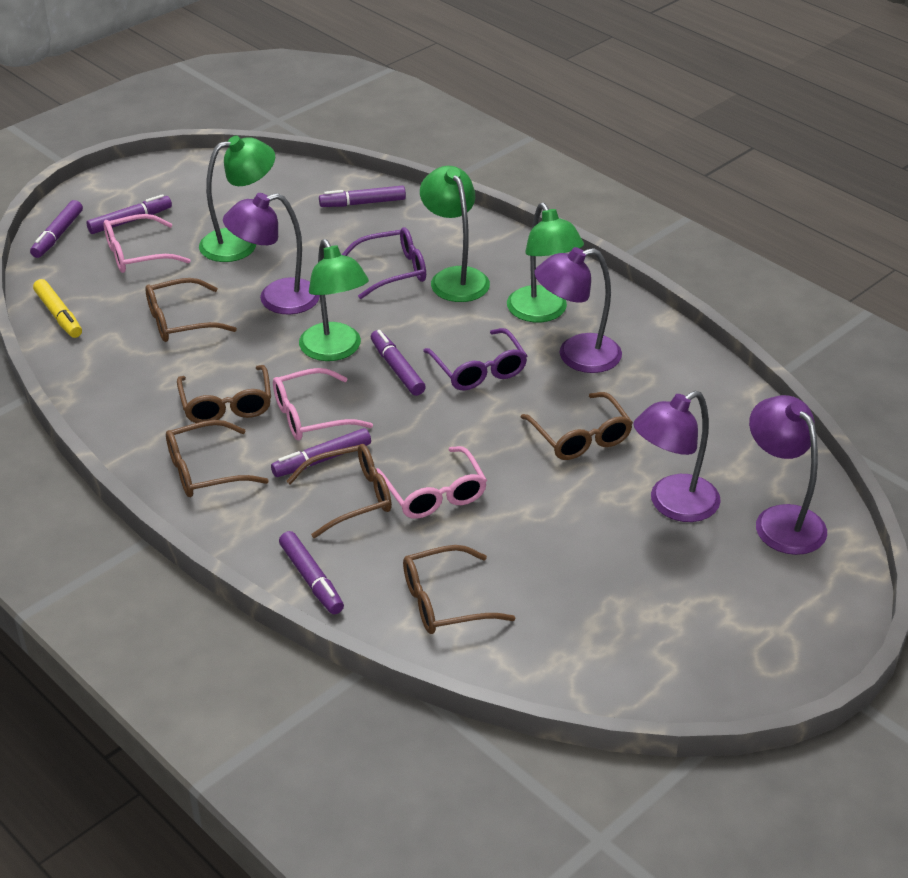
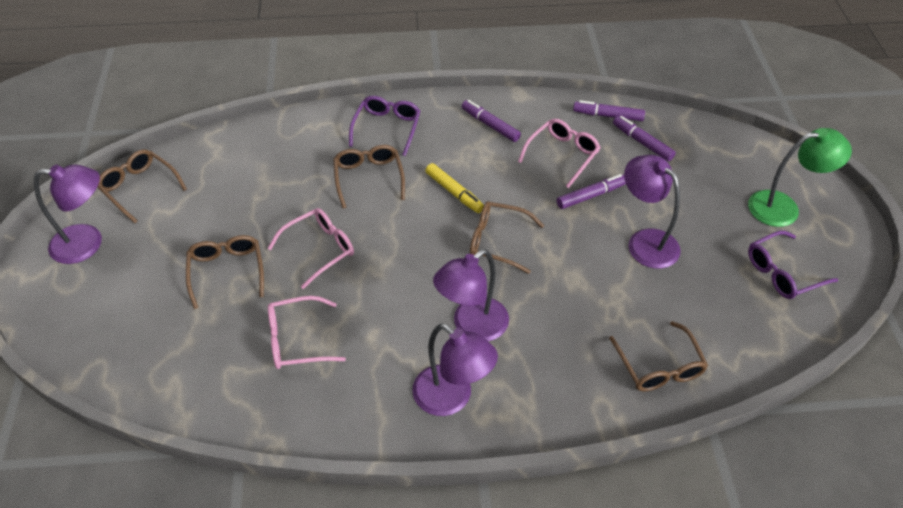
brown glasses: [145,278,237,342] [166,420,269,497] [177,365,271,423] [286,444,392,538] [403,545,516,634] [521,392,633,460] = 6 -> [98,149,187,223] [186,235,264,309] [333,145,405,209] [470,202,544,274] [609,321,708,391] = 5
green lamp: [199,136,275,262] [299,239,369,361] [420,166,490,302] [507,203,584,322] = 4 -> [748,128,852,227] = 1
purple marker: [30,200,83,258] [87,194,172,234] [271,428,371,477] [279,531,344,614] [319,186,406,207] [371,330,426,396] = 6 -> [462,100,521,142] [557,174,626,209] [573,100,645,121] [613,116,676,161] = 4

